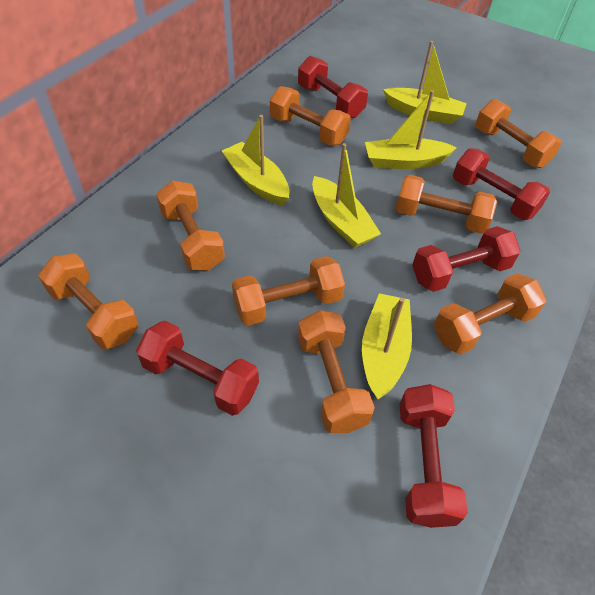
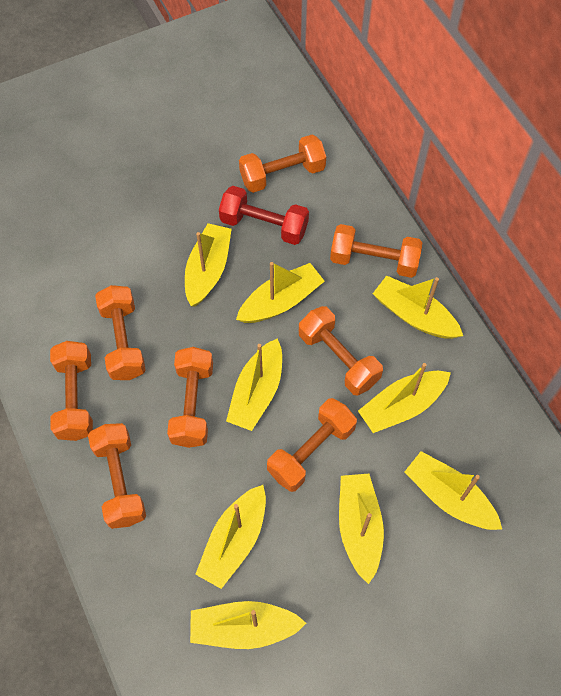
red dumbbell: [136,321,259,416] [298,56,368,118] [400,384,468,528] [412,226,521,292] [453,148,550,220] = 5 -> [219,186,309,245] = 1
yellow boat: [222,115,289,206] [312,143,381,248] [362,293,412,399] [365,90,457,169] [383,41,467,124] = 5 -> [185,223,232,306] [190,601,306,649] [195,485,266,589] [226,338,282,431] [236,262,325,323] [339,474,384,584] [358,363,451,433] [373,276,463,339] [405,451,502,530] = 9

